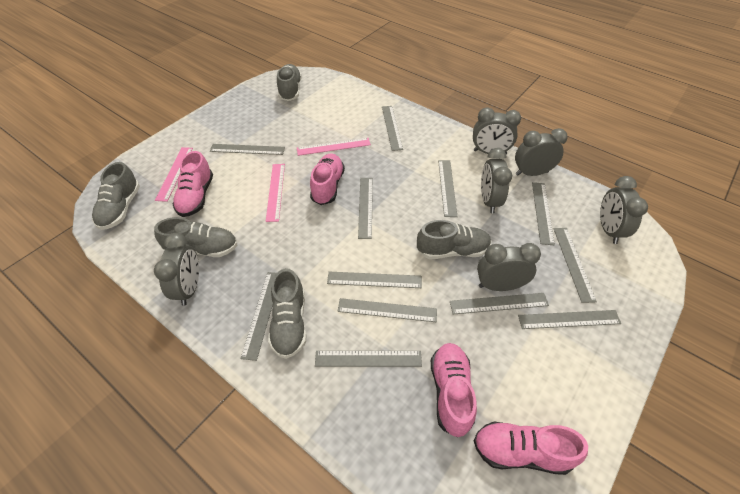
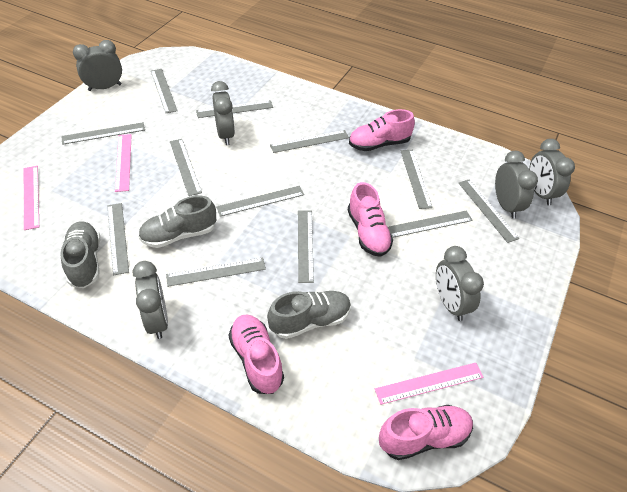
grey shoe: [92,162,140,230] [154,217,237,257] [268,268,307,359] [277,64,302,101] [417,220,491,259] = 5 -> [60,222,100,288] [138,195,216,248] [267,291,351,339] = 3

